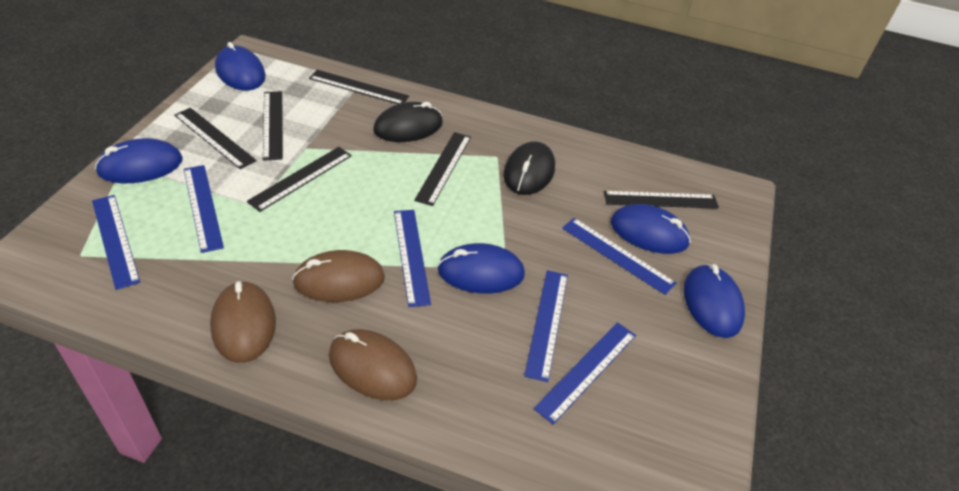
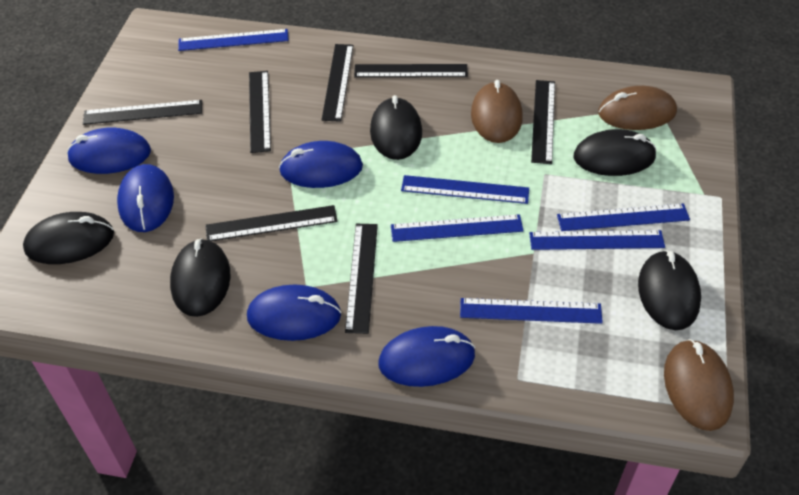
black mouse: [373,102,443,142] [503,141,555,195] = 2 -> [23,212,114,264] [170,238,231,317] [370,95,422,160] [574,129,657,176] [638,250,701,330] = 5
black ruler: [174,108,257,169] [247,147,352,212] [263,91,283,161] [309,70,409,104] [414,132,471,206] [604,191,719,209] = 6 -> [83,100,202,125] [205,205,338,241] [249,71,271,153] [321,44,353,122] [345,224,378,334] [354,64,468,78] [531,80,555,164] = 7

